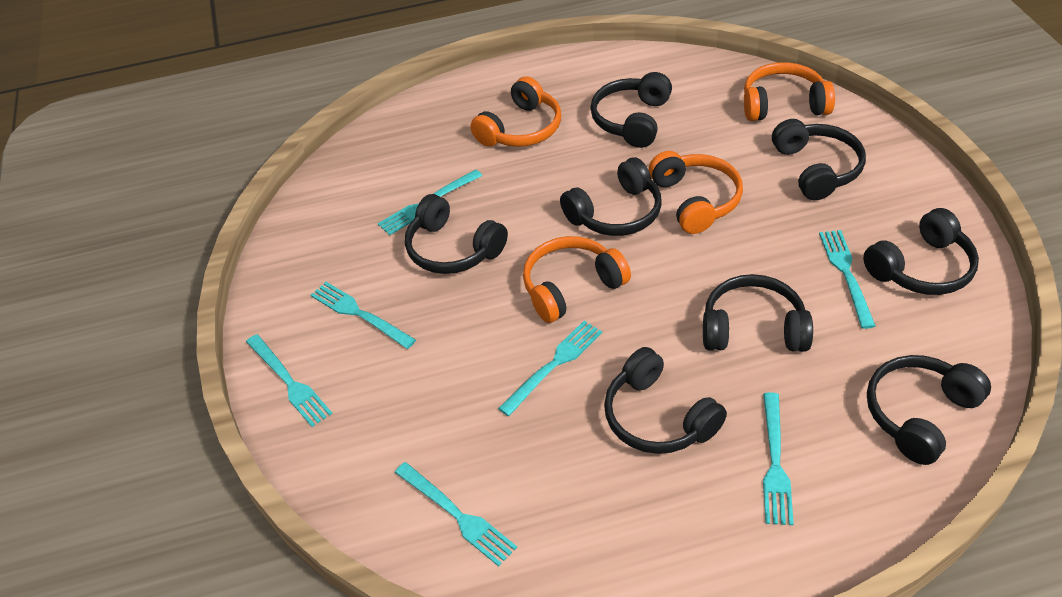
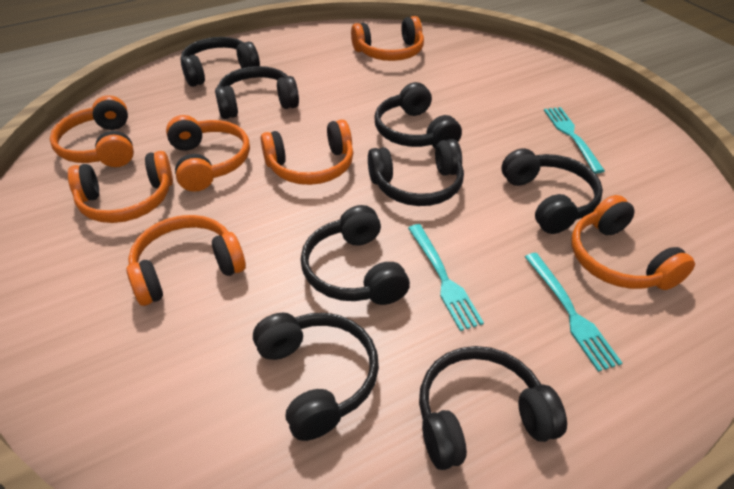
orange headphones: [470,76,561,147] [523,236,631,323] [649,151,743,234] [744,62,835,121] = 4 -> [50,95,134,167] [68,151,173,223] [126,215,246,306] [166,115,250,192] [261,119,353,185] [351,16,424,61] [572,195,695,290] = 7
turquoise fork: [246,334,332,427] [311,282,416,349] [378,169,482,236] [395,462,517,567] [498,321,602,416] [763,392,794,525] [819,230,875,329] = 7 -> [408,224,484,331] [525,253,622,372] [544,107,605,173] = 3

